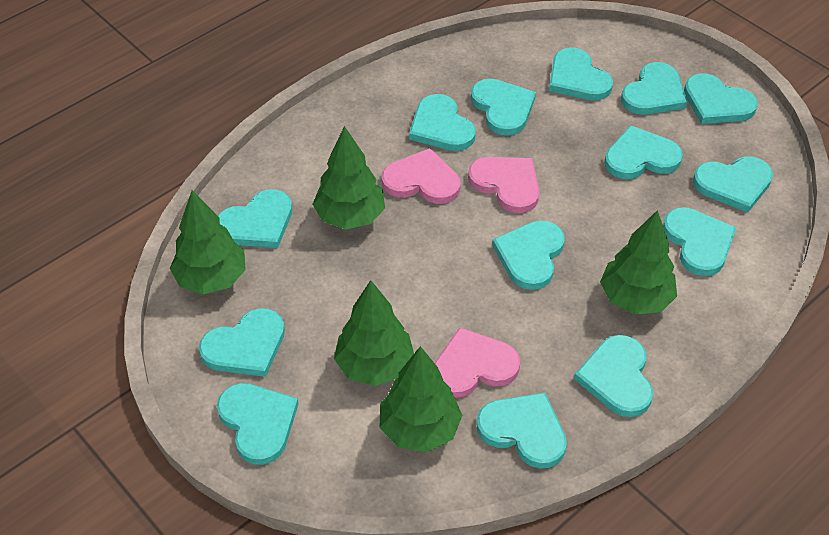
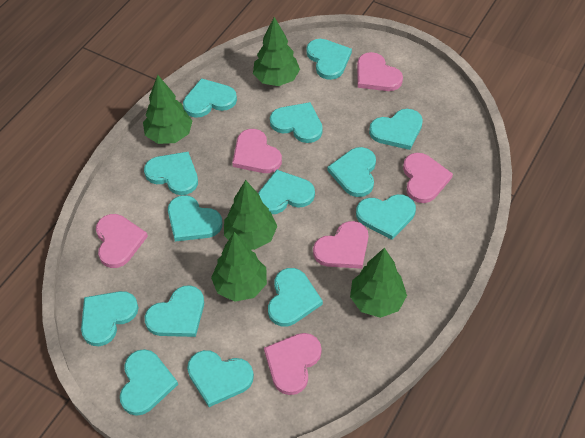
pink heart: [382,148,460,204] [434,327,521,398] [468,157,540,213] = 3 -> [96,214,148,268] [232,129,282,173] [264,333,322,395] [313,221,368,269] [357,52,403,91] [403,153,453,203] = 6

